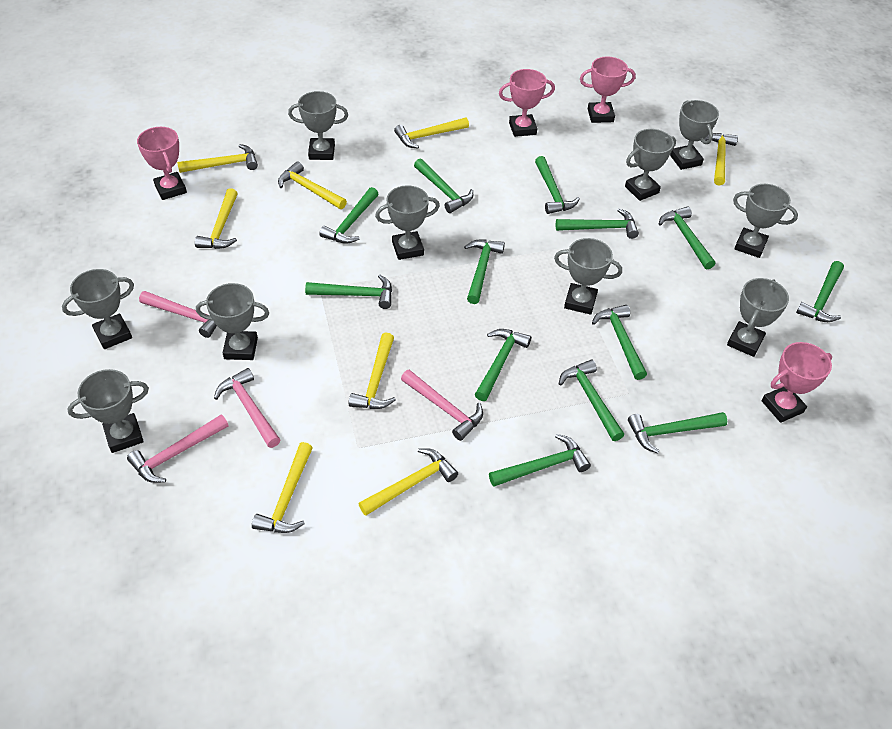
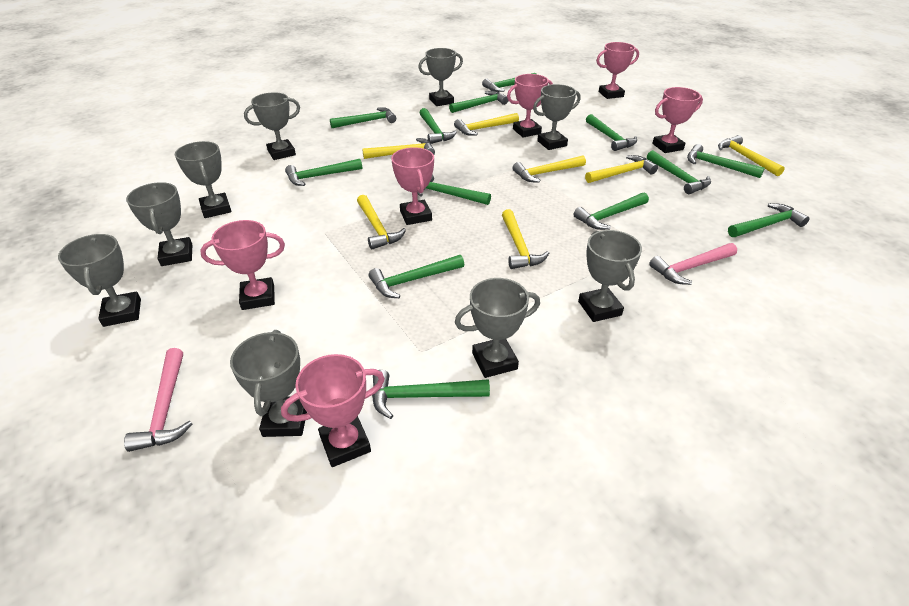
grey trophy: [62,269,134,349] [67,369,149,453] [196,283,269,360] [288,91,348,160] [375,185,440,260] [554,238,622,315] [625,129,676,201] [670,100,719,170] [727,278,789,357] [733,184,798,258] = 10 -> [58,234,141,327] [126,182,192,266] [175,141,231,218] [230,330,307,437] [244,92,300,160] [418,48,463,106] [455,278,540,378] [533,84,581,150] [578,230,642,322] = 9
pink hammer: [127,415,229,483] [139,291,217,338] [214,368,280,448] [401,370,483,441] = 4 -> [124,348,192,452] [649,243,737,285] = 2
pink trophy: [137,127,187,200] [499,69,555,137] [580,57,636,123] [762,342,832,423] = 4 -> [200,220,285,310] [281,354,385,467] [391,147,434,225] [507,74,553,138] [596,42,639,99] [652,87,703,153] = 6
yellow hammer: [177,144,258,173] [195,188,238,249] [252,442,313,533] [278,161,347,209] [349,332,396,409] [358,448,458,516] [394,117,469,148] [704,133,738,185] = 8 -> [357,195,406,250] [362,138,435,159] [454,113,519,136] [502,209,549,269] [513,155,586,183] [585,155,658,183] [718,135,785,176] = 7

